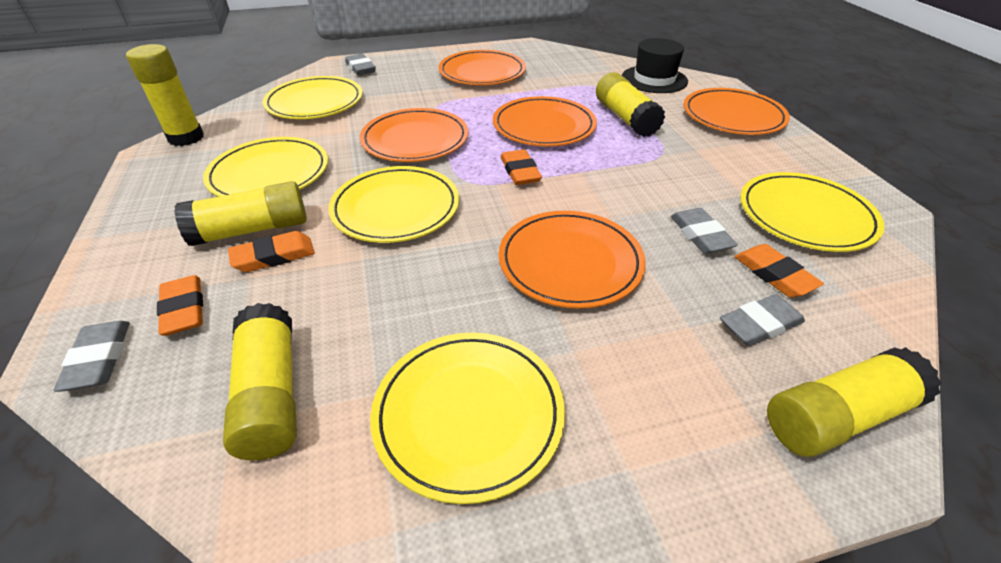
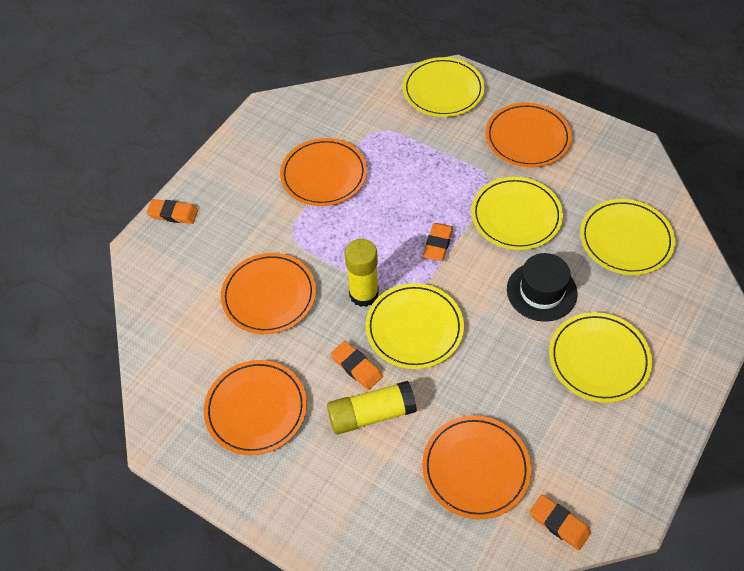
grey eraser: [53,321,130,392] [345,53,376,76] [671,208,738,254] [720,294,805,346] = 4 -> none = 0
yellow glue stick: [126,44,204,146] [174,181,307,246] [223,303,297,460] [596,72,665,137] [767,347,942,457] = 5 -> [327,381,417,434] [345,239,379,307] = 2

